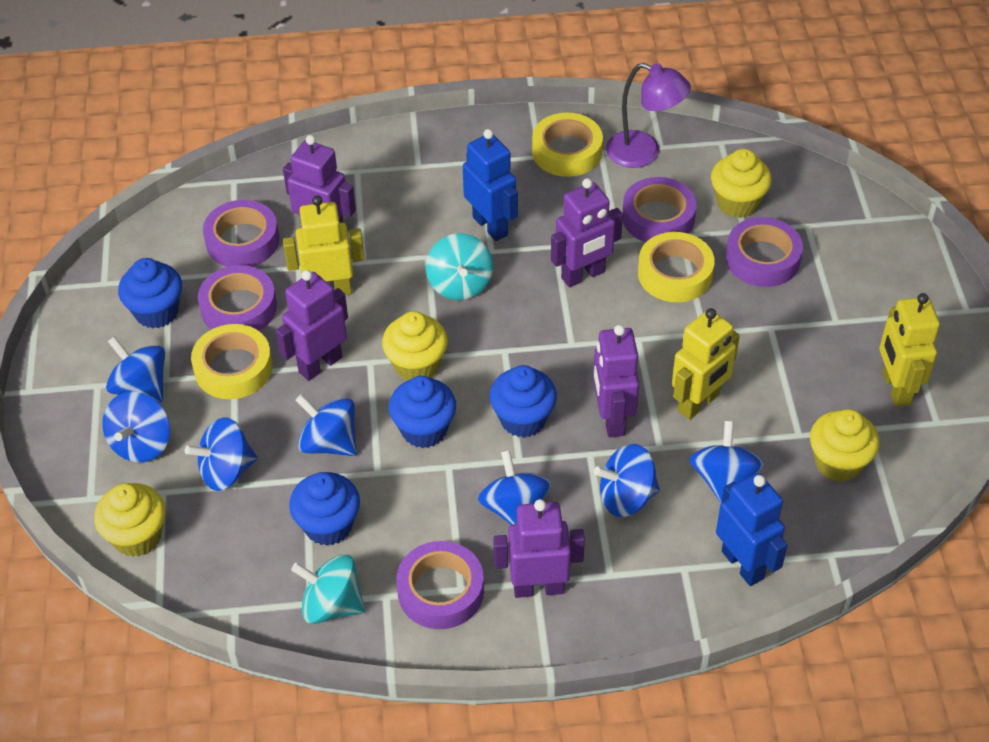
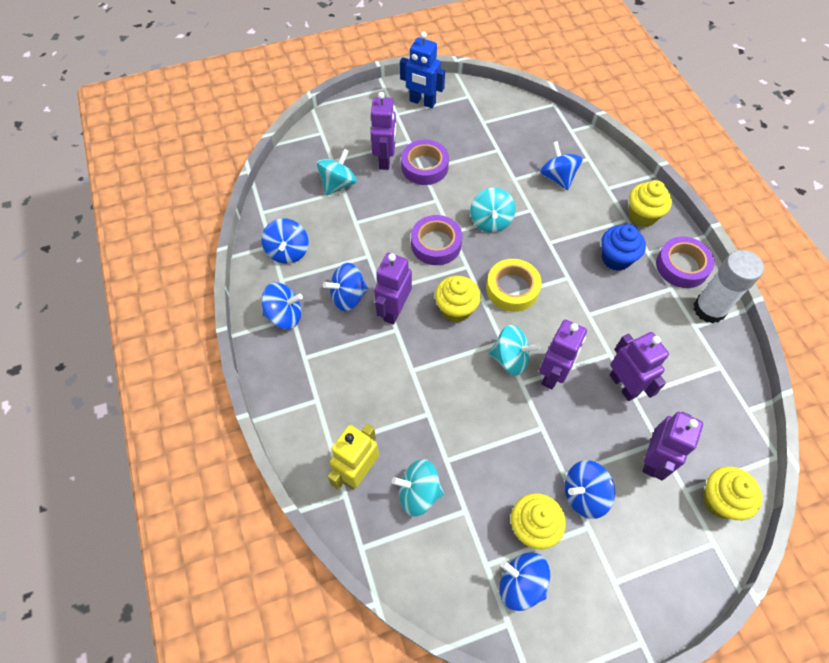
blue cupcake: [118,258,182,328] [289,472,360,546] [389,376,456,448] [489,365,557,437] = 4 -> [601,224,646,271] = 1
blue robot: [463,129,518,241] [716,473,788,586] = 2 -> [400,32,445,108] = 1
blue spinning top: [102,392,170,463] [106,336,165,403] [185,417,258,491] [296,394,357,456] [478,450,551,525] [594,444,660,517] [689,421,764,503] = 7 -> [262,218,308,264] [262,282,303,329] [323,263,369,311] [499,552,550,611] [540,141,583,190] [565,460,615,519] = 6
purple lamp: [606,63,691,168] = 1 -> none = 0
purple tape: [198,265,277,331] [203,200,279,267] [396,541,484,629] [623,177,697,242] [726,217,803,287] = 5 -> [401,140,449,185] [411,215,462,265] [656,236,715,288] = 3
turquoise spinning top: [291,554,365,624] [426,233,493,300] = 2 -> [317,149,357,196] [392,459,444,516] [470,188,516,233] [489,325,540,376] = 4
white glue stick: none = 0 -> [694,250,764,324] = 1
yellow robot: [283,196,364,295] [672,308,740,420] [879,293,940,406] = 3 -> [328,424,379,490] = 1
yellow tape: [191,324,273,399] [532,113,603,177] [638,232,715,302] = 3 -> [486,259,542,312] = 1

